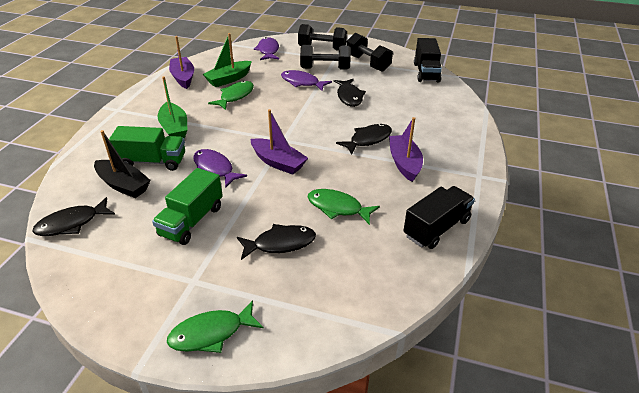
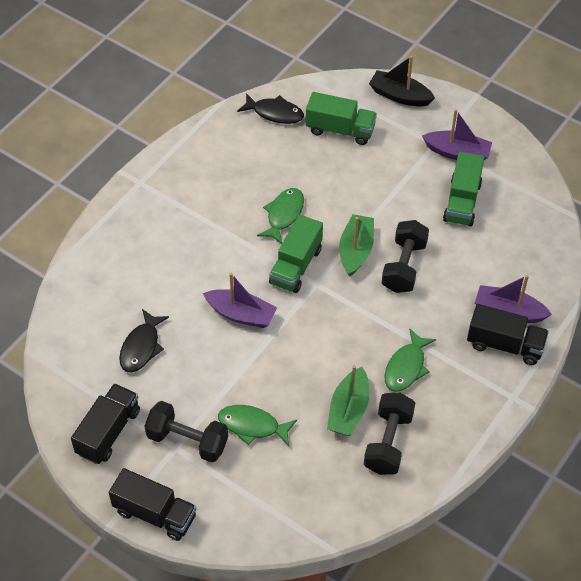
black fish: [32,197,115,236] [237,224,316,260] [333,79,366,107] [336,124,392,154] = 4 -> [119,309,169,372] [237,93,304,124] = 2
black truck: [403,186,475,249] [414,38,442,83] = 2 -> [71,383,140,464] [109,468,197,541] [467,304,549,365] = 3
green truck: [109,126,185,171] [152,168,223,245] = 2 -> [269,215,323,293] [306,92,377,145] [443,152,484,226] = 3
purple fish: [193,149,247,188] [254,37,279,60] [281,70,332,91] = 3 -> none = 0

